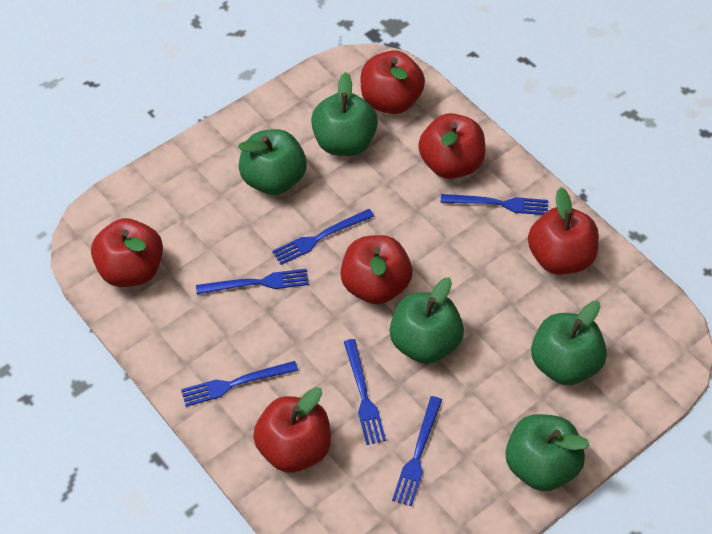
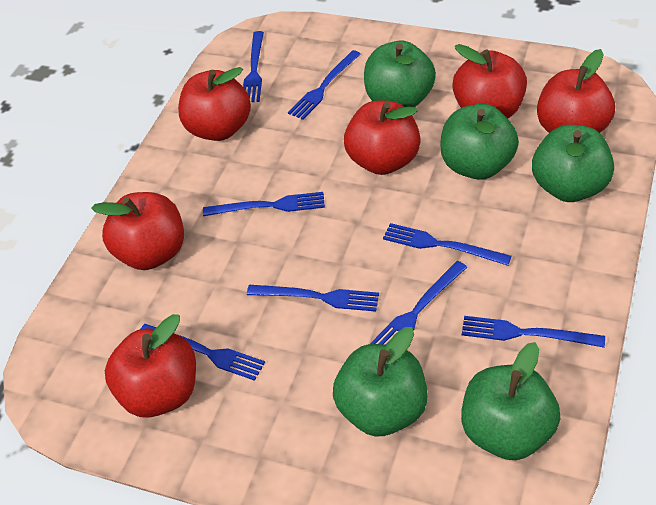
blue fork: [181,361,298,407] [196,269,309,294] [272,209,374,265] [344,339,386,445] [392,396,442,506] [441,194,548,215] = 6 -> [141,324,265,381] [203,192,325,216] [243,31,264,102] [247,285,379,312] [288,50,361,120] [370,261,467,345] [383,223,511,266] [462,316,605,348] = 8

